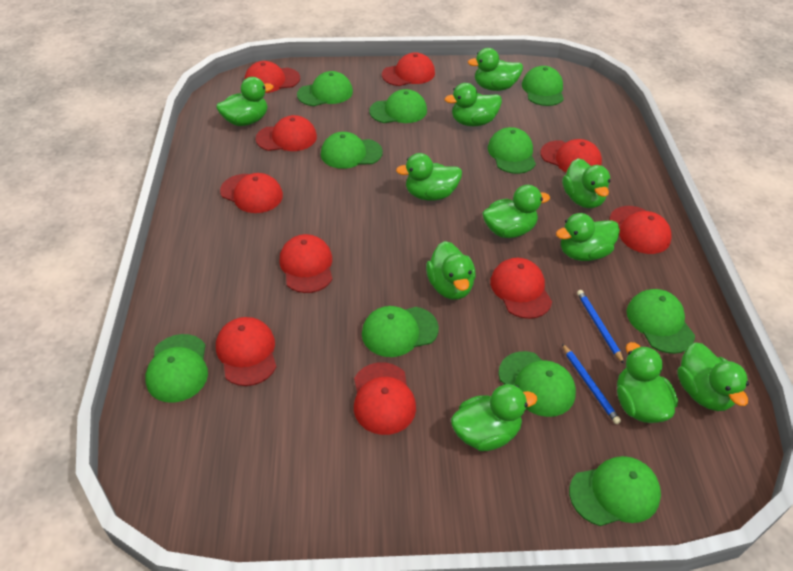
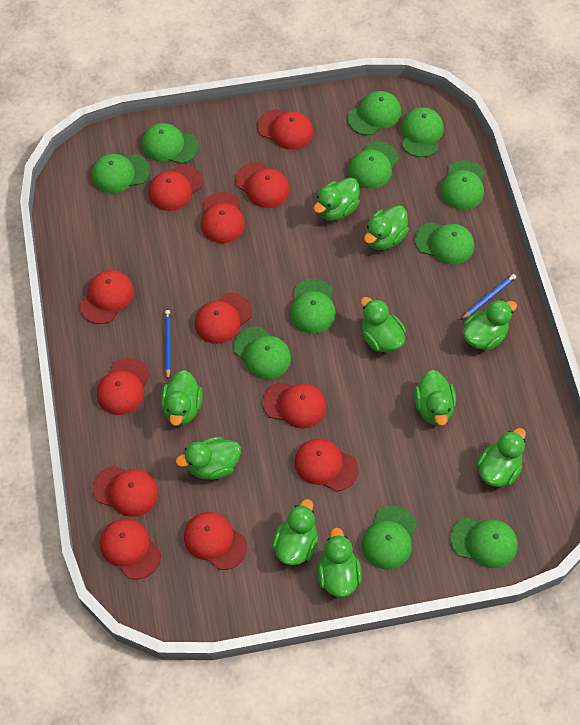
green cap: [145,334,208,403] [297,71,353,106] [321,132,383,169] [362,306,439,357] [369,89,427,123] [488,127,536,174] [498,351,576,417] [522,66,564,106] [569,456,661,526] [627,289,695,354] = 10 -> [92,154,150,193] [142,123,199,164] [233,327,291,379] [290,279,336,334] [348,91,401,135] [349,141,399,189] [362,506,417,569] [401,107,444,157] [415,222,474,265] [441,160,485,210] [450,517,518,569] = 11
green duck: [216,77,274,126] [396,153,462,201] [426,241,476,299] [445,83,502,126] [451,384,537,451] [468,48,523,91] [482,185,550,238] [556,213,620,261] [562,158,610,208] [617,342,678,423] [677,342,749,411] = 11 -> [161,370,203,426] [176,437,241,480] [272,499,318,565] [314,178,360,221] [317,527,362,597] [361,297,406,352] [364,205,409,250] [414,370,456,426] [463,300,517,351] [476,428,526,487] = 10
red cap: [216,317,276,386] [220,173,283,213] [245,61,300,93] [256,115,317,151] [279,234,332,293] [354,362,416,435] [382,52,435,86] [490,258,552,319] [540,139,602,172] [610,206,672,254] = 10 -> [80,270,134,324] [93,466,158,517] [97,358,150,415] [100,518,161,579] [149,165,203,211] [184,512,247,570] [195,293,252,344] [201,192,245,243] [235,162,290,208] [257,109,313,149] [262,382,326,428] [294,438,358,491] = 12

